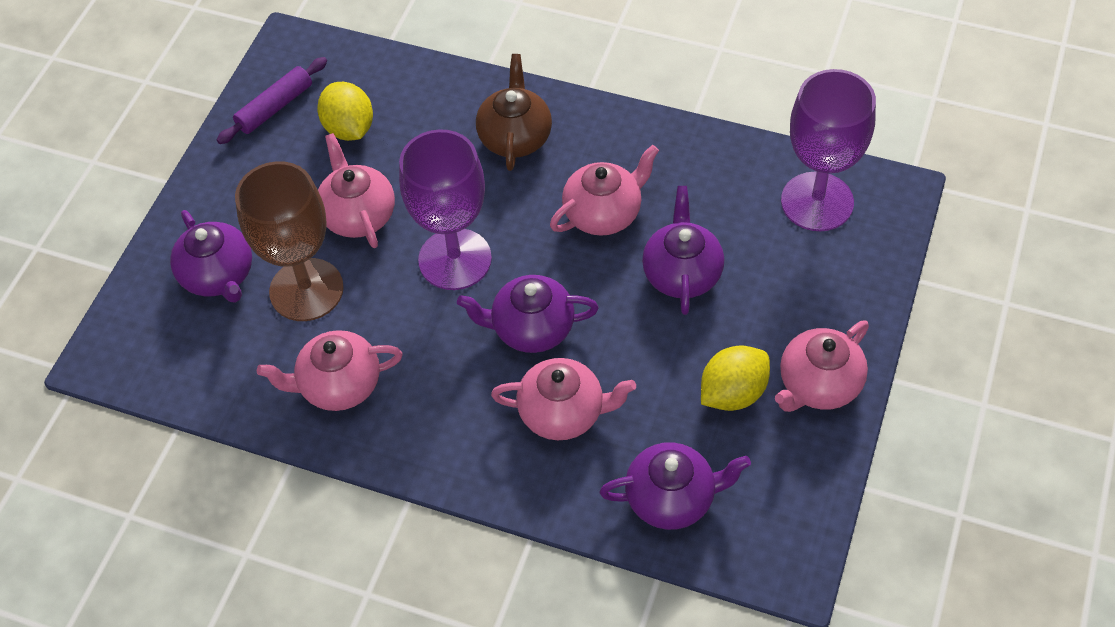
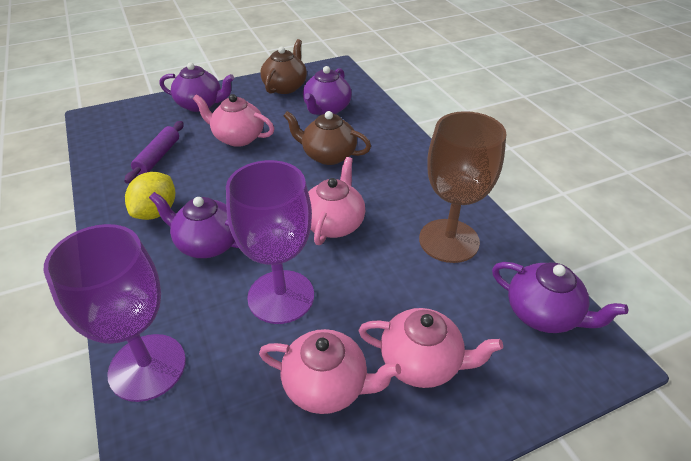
brown teapot: [476,54,552,171] = 1 -> [260,39,307,94] [283,111,371,165] = 2
pink teapot: [257,330,403,411] [318,133,395,248] [491,358,636,440] [550,145,659,236] [775,320,869,412] = 5 -> [193,94,274,147] [259,329,401,414] [308,157,365,245] [358,308,503,388] = 4
yellow lemon: [317,82,373,141] [701,345,770,411] = 2 -> [125,172,175,220] = 1

